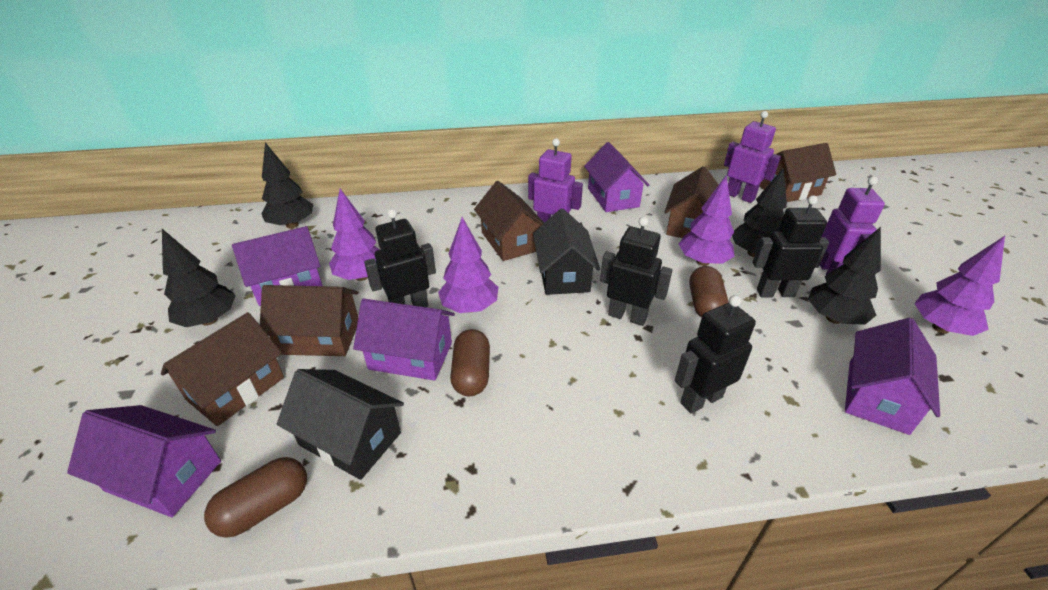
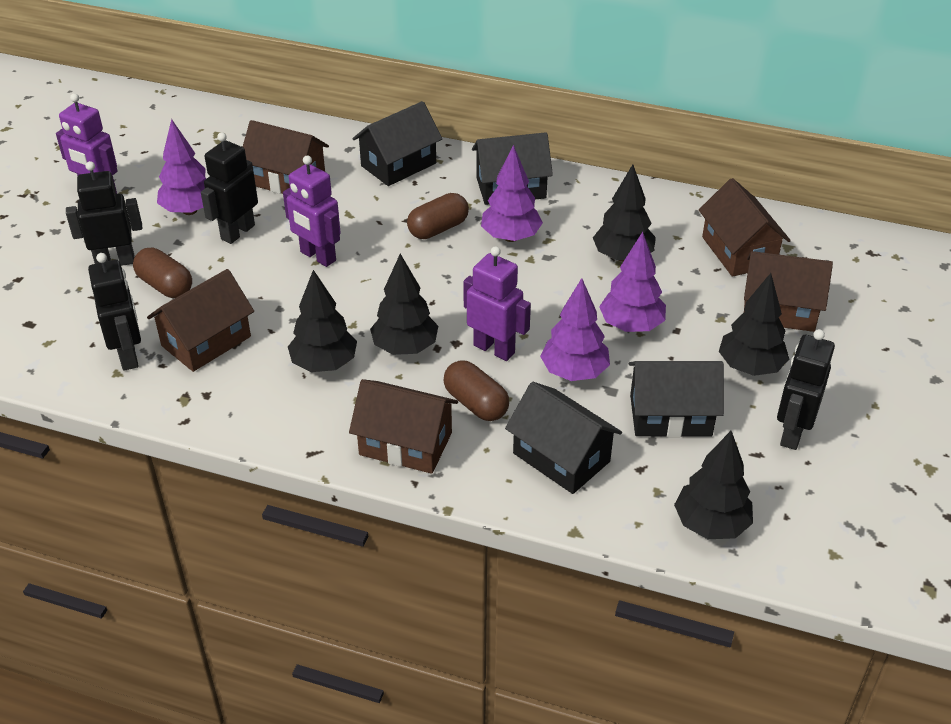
black house: [277,369,404,480] [533,208,600,295] = 2 -> [352,101,442,186] [472,132,553,205] [505,382,622,494] [629,361,724,438] = 4
black tree: [162,229,236,327] [262,142,314,228] [732,167,787,257] [808,227,881,325] = 4 -> [288,270,357,372] [370,254,438,355] [593,165,656,262] [674,431,753,539] [719,273,789,376] = 5
purple house: [67,405,221,517] [232,226,322,306] [353,299,455,381] [584,142,649,212] [845,318,940,435] = 5 -> none = 0

